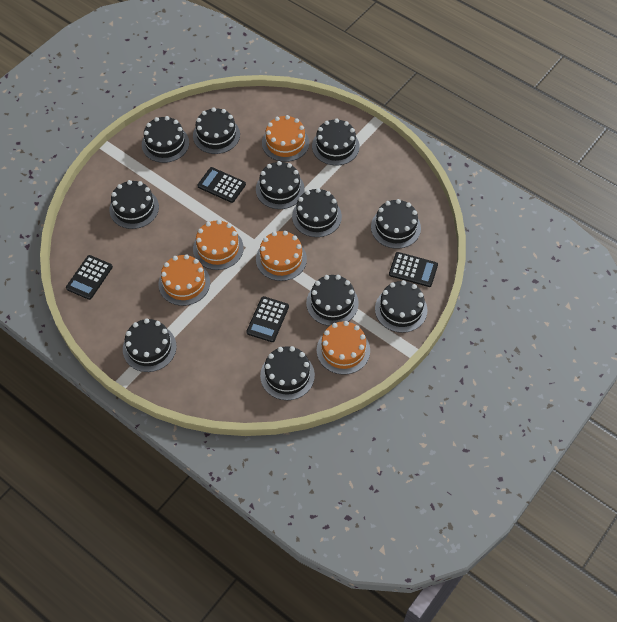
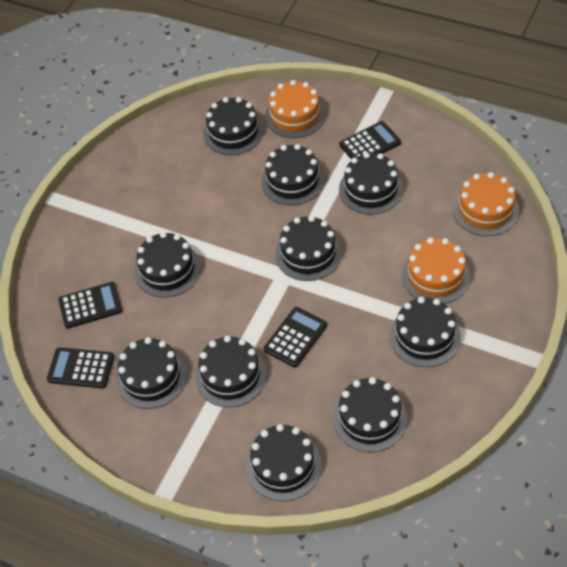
black cake: [109,180,159,229] [123,318,177,372] [142,116,189,163] [193,107,240,154] [256,161,305,209] [260,346,315,400] [292,188,342,237] [306,275,359,326] [312,119,360,165] [371,199,421,249] [375,280,427,333] = 11 -> [116,337,187,409] [134,232,201,297] [195,336,267,407] [203,97,264,155] [246,424,322,501] [261,144,324,205] [275,216,342,281] [333,377,407,452] [339,152,403,215] [389,297,461,367] = 10
orange cake: [158,254,210,306] [193,220,244,270] [256,231,307,281] [262,115,309,162] [317,321,370,375] = 5 -> [265,80,325,138] [402,238,471,304] [453,172,519,236] = 3

